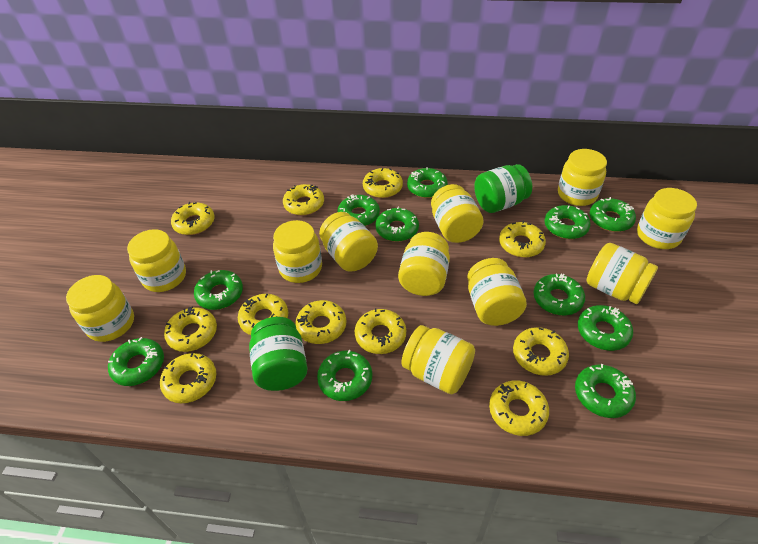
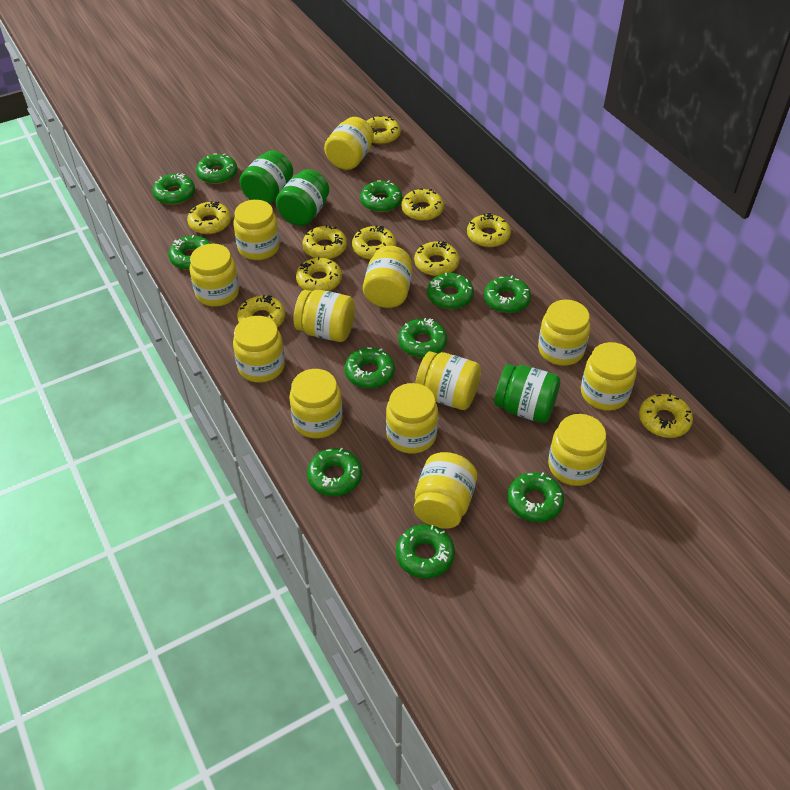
green jar: [249,317,308,391] [474,164,532,213] = 2 -> [240,150,293,204] [276,169,329,226] [494,364,560,423] = 3
yellow donut: [160,353,216,403] [164,306,217,352] [171,202,215,235] [238,294,288,335] [283,184,324,216] [295,300,347,344] [354,308,406,354] [363,168,403,198] [489,380,549,436] [499,221,546,257] [513,327,569,376] = 11 -> [187,201,231,234] [237,295,285,328] [296,257,342,291] [303,225,347,259] [352,225,396,260] [366,116,401,144] [401,189,444,221] [414,241,460,276] [467,213,511,247] [639,393,693,438] = 10
yellow jar: [66,275,134,342] [127,229,186,292] [273,220,322,283] [319,212,378,272] [398,232,450,296] [402,325,475,394] [431,184,483,243] [467,258,527,326] [558,149,607,206] [586,243,658,304] [637,188,697,249] = 11 -> [190,244,239,307] [233,200,280,260] [233,316,285,383] [289,369,342,438] [294,290,355,342] [324,117,374,170] [363,246,412,308] [386,383,438,454] [414,452,477,529] [415,351,481,410] [538,300,590,366] [548,414,607,486] [581,342,637,411] = 13

